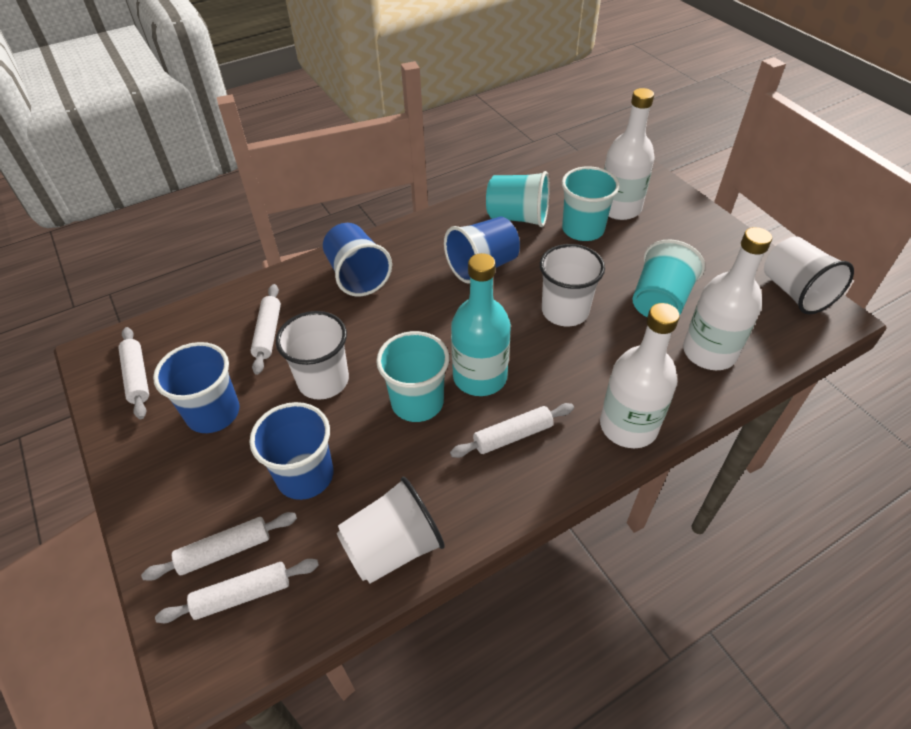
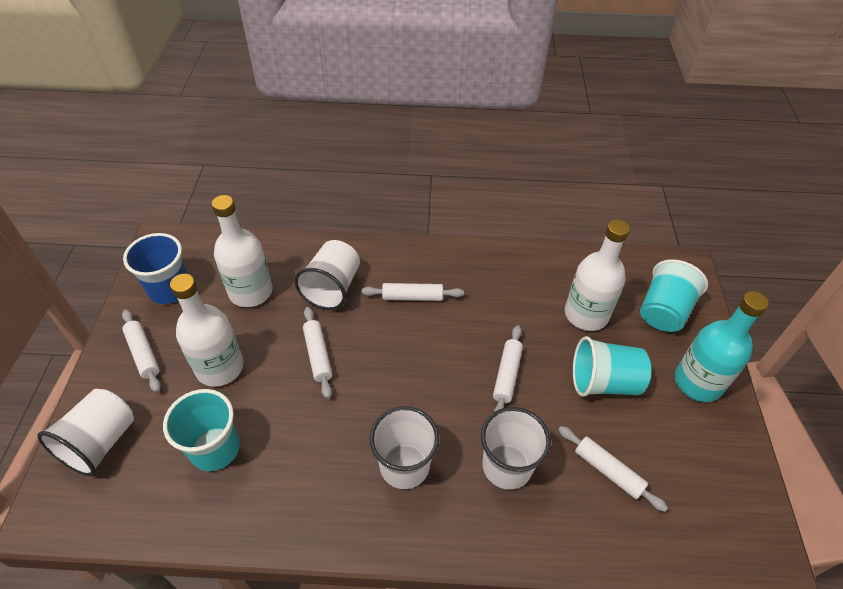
blue cup: [153,342,240,433] [249,402,334,500] [323,223,392,297] [444,217,520,284] = 4 -> [123,233,187,304] = 1
turquoise cup: [376,331,450,422] [486,171,550,227] [562,166,620,241] [633,239,705,317] = 4 -> [163,389,240,471] [573,336,651,397] [640,259,708,332] = 3

